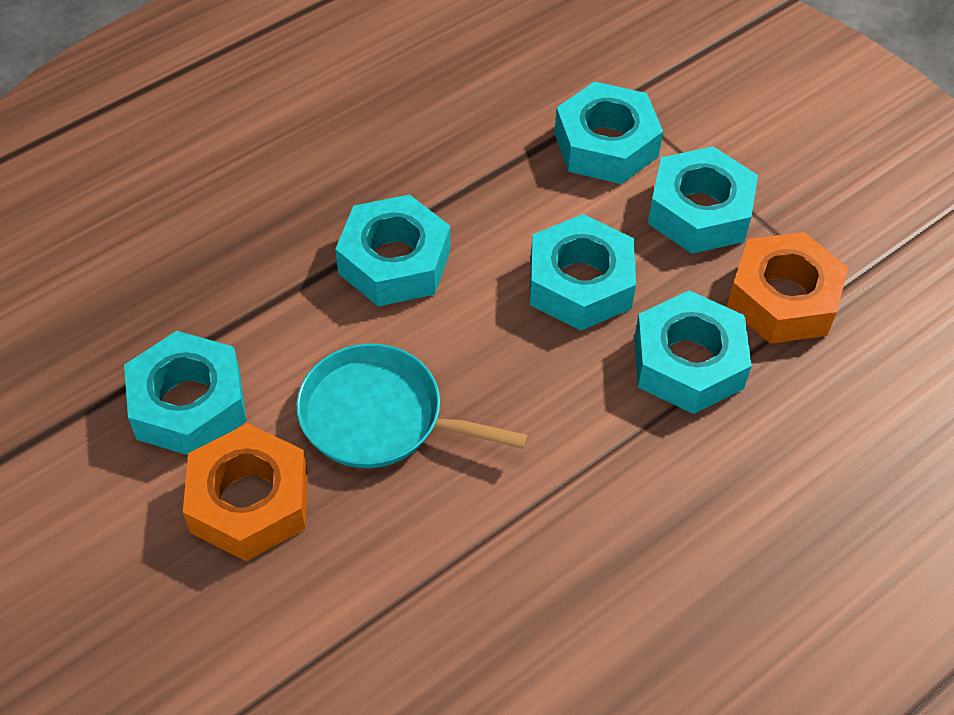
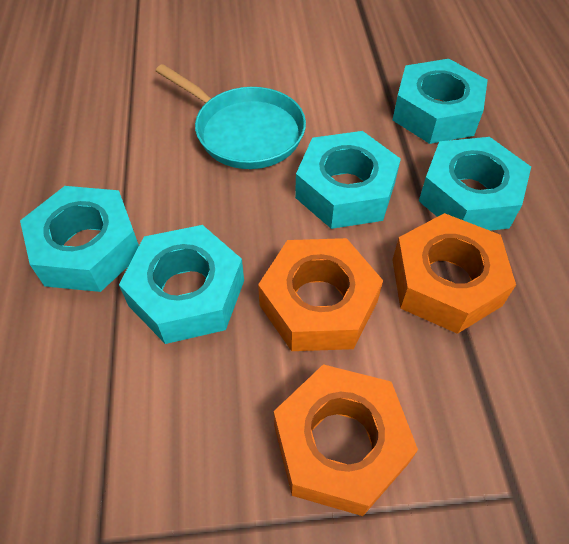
orange nut: [183,423,307,561] [727,232,849,344] = 2 -> [258,238,383,351] [274,364,418,516] [392,213,516,334] = 3
turquoise nut: [124,331,246,455] [335,195,450,306] [530,214,636,331] [554,81,663,184] [634,290,752,414] [648,146,758,254] = 6 -> [20,186,139,292] [119,225,244,344] [295,131,401,229] [393,59,488,144] [419,137,531,231] = 5

